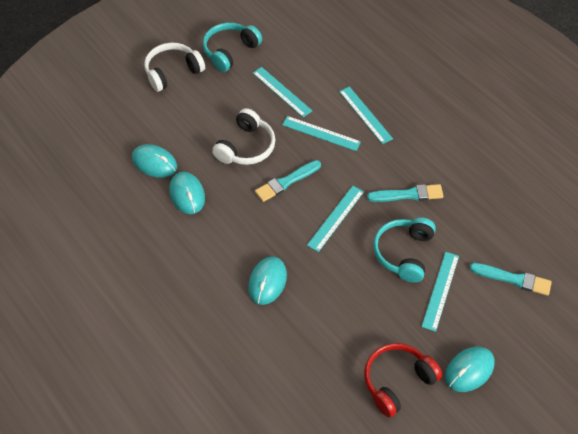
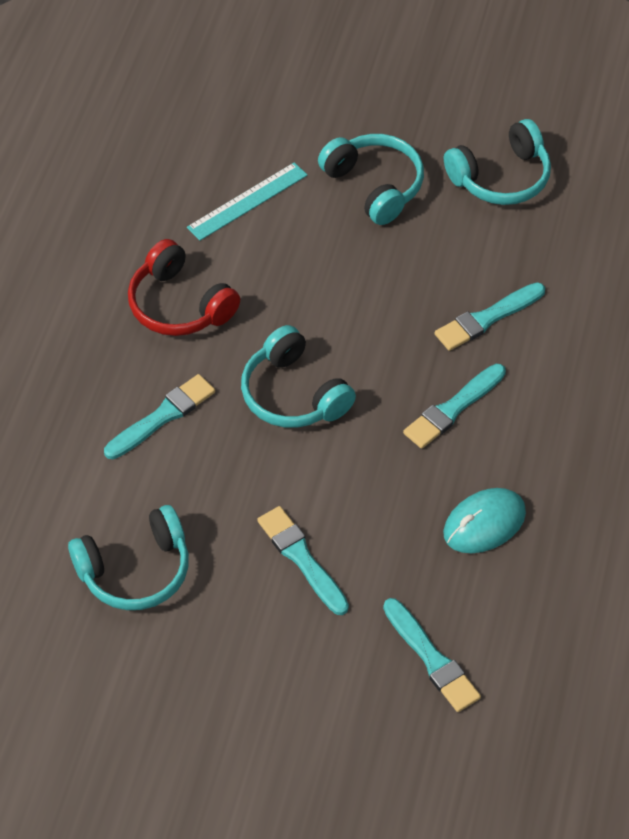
turquoise brush: [255,160,321,202] [367,184,443,202] [470,263,552,296] = 3 -> [104,374,215,459] [257,506,349,615] [383,598,481,712] [403,364,506,449] [435,282,545,351] = 5
turquoise headphones: [203,23,262,72] [373,217,436,283] = 2 -> [68,505,189,610] [241,325,356,428] [318,134,424,225] [444,119,551,205] = 4
turquoise mouse: [132,144,177,178] [169,171,205,214] [248,257,287,305] [445,347,495,392] = 4 -> [443,488,526,553] = 1
turquoise ruler: [253,67,312,117] [282,116,361,151] [307,186,364,252] [339,86,393,144] [422,252,459,332] = 5 -> [187,162,308,241] = 1
white headphones: [144,43,205,92] [212,108,275,165] = 2 -> none = 0

